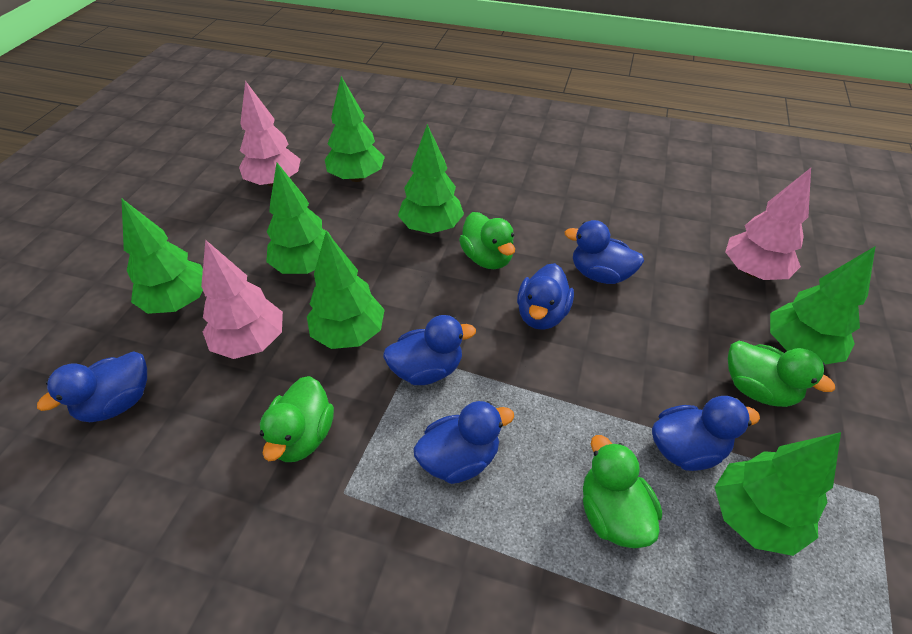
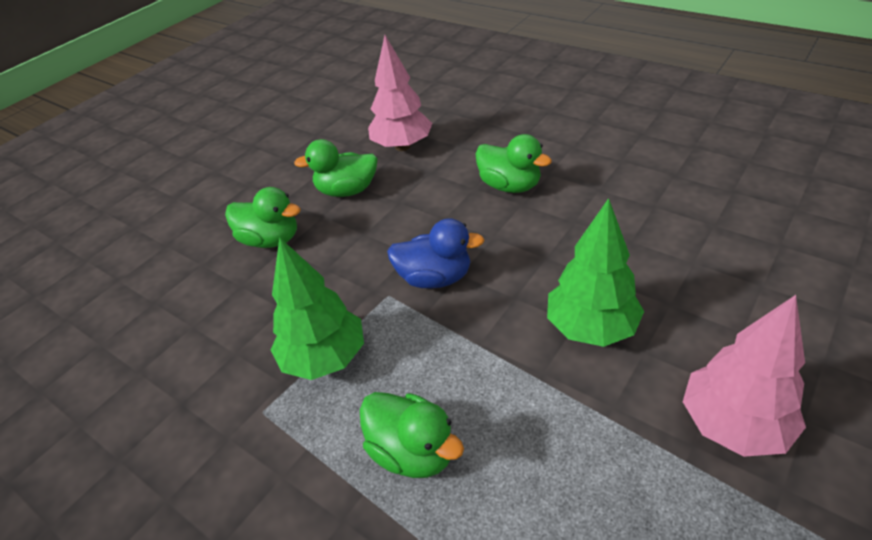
blue duck: [37,351,147,422] [383,315,476,385] [413,401,514,484] [517,263,574,330] [565,220,644,284] [652,396,760,471] = 6 -> [387,218,484,289] = 1
green tree: [121,198,203,314] [266,163,333,274] [307,231,385,349] [325,76,385,182] [398,124,464,234] [715,432,841,556] [770,246,876,364] = 7 -> [271,237,364,380] [547,198,644,347] = 2
pink tree: [201,240,283,359] [239,81,301,187] [725,168,811,280] = 3 -> [368,35,433,151] [683,295,806,457] = 2

